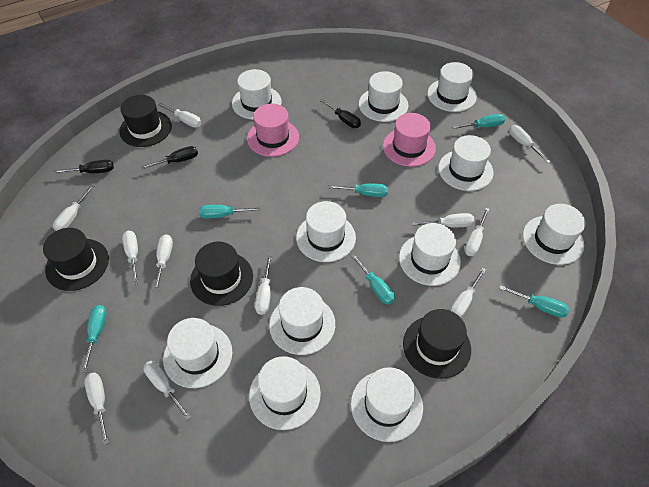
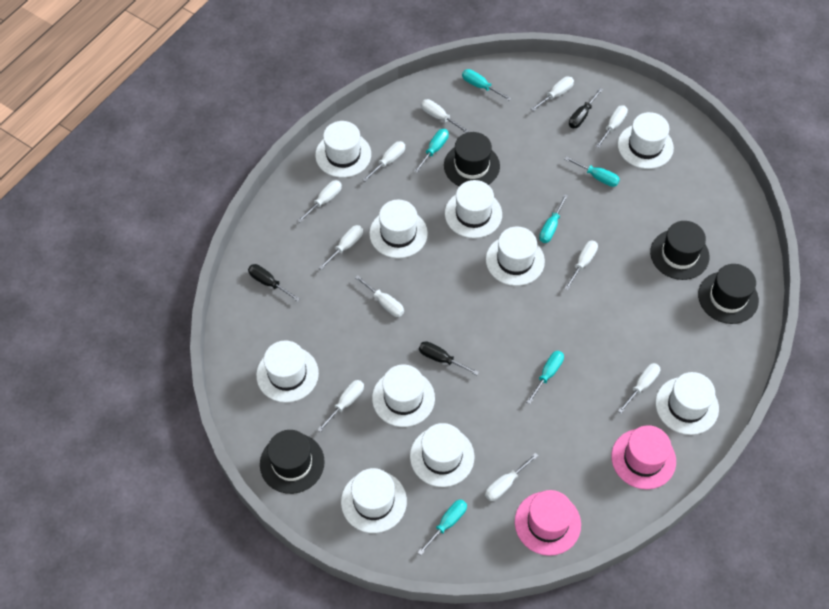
white hat: [163,318,232,388] [232,69,281,120] [249,356,321,430] [269,287,335,355] [296,201,356,262] [351,367,423,442] [359,71,408,122] [399,223,461,286] [427,62,477,112] [438,135,494,191] [523,204,586,265] = 11 -> [256,340,319,403] [315,121,371,178] [341,468,407,533] [369,200,428,258] [372,365,435,427] [410,423,474,487] [445,180,502,238] [486,226,545,286] [618,112,674,169] [656,372,719,435] = 10

